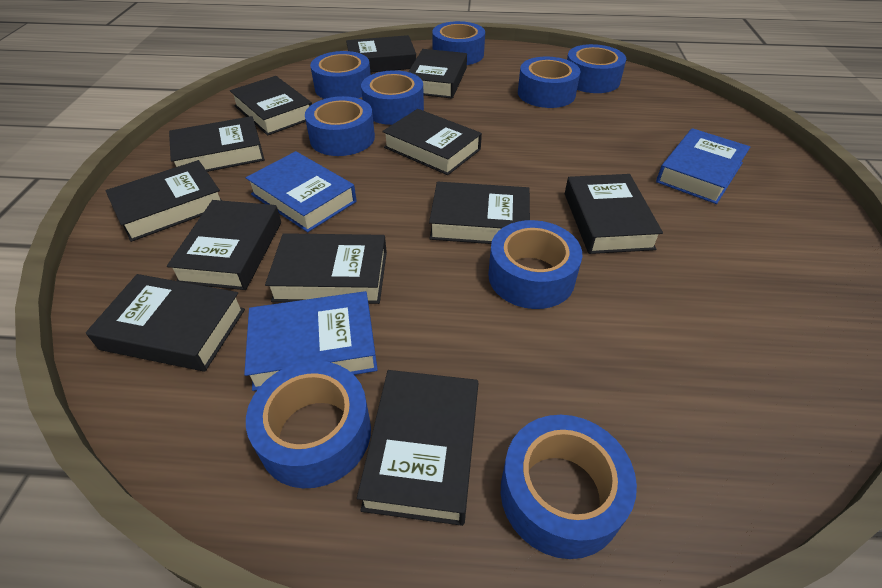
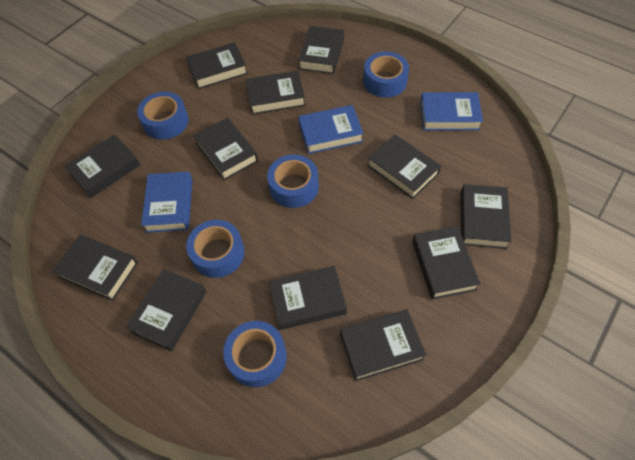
blue tape: [246,361,371,488] [305,96,375,156] [310,51,371,99] [361,70,424,125] [432,21,485,65] [488,220,582,309] [501,415,637,559] [518,57,580,108] [567,44,626,93] = 9 -> [137,92,189,140] [186,220,245,278] [223,321,287,387] [267,154,319,208] [363,52,409,98] = 5

